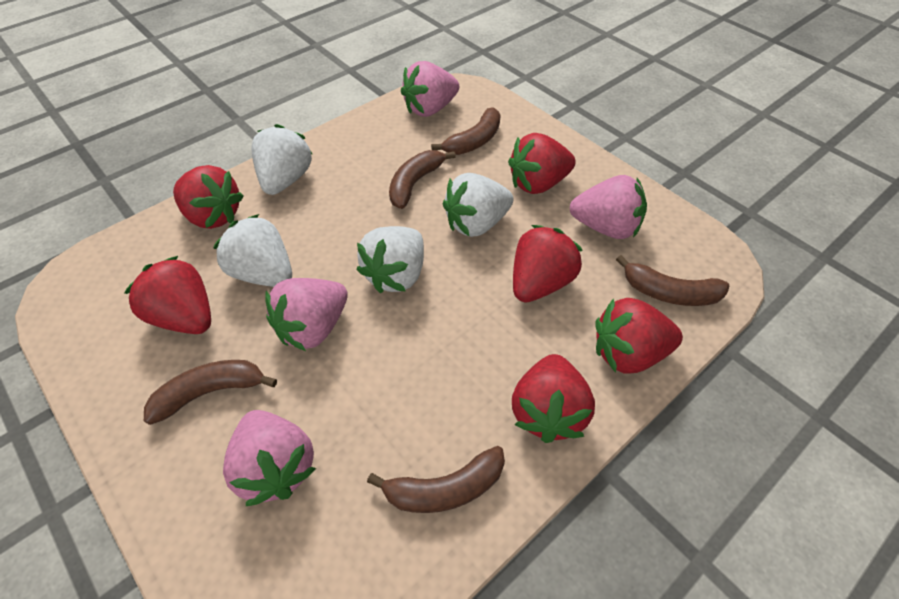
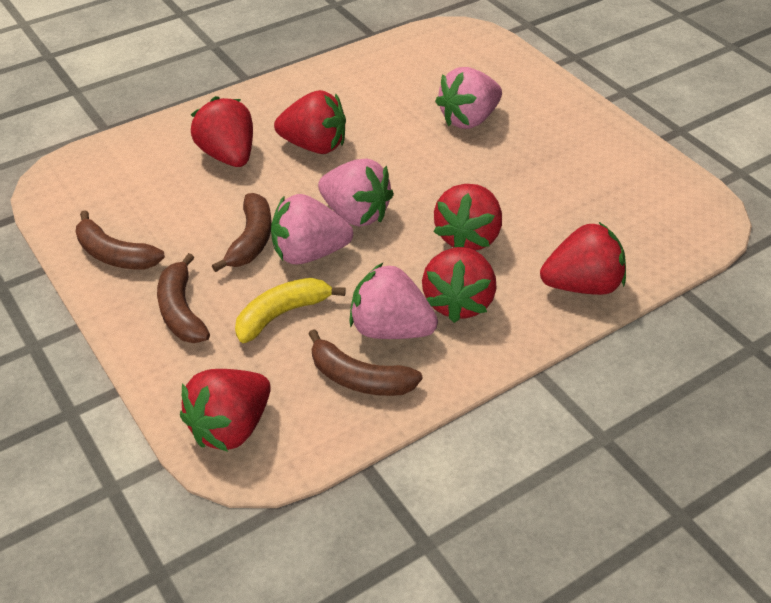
brown banana: [144,360,277,425] [367,446,505,513] [389,150,456,209] [431,107,501,155] [616,255,729,306] = 5 -> [76,210,165,270] [157,253,210,343] [212,193,272,272] [309,329,422,396] = 4
white strawberry: [213,214,292,287] [252,124,312,195] [357,226,424,293] [443,173,514,237] = 4 -> none = 0
yellow banana: none = 0 -> [235,278,346,343] = 1

